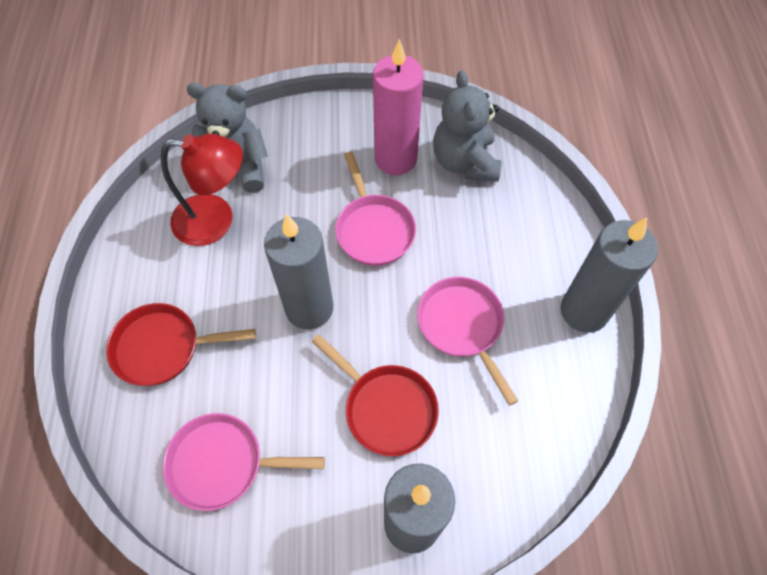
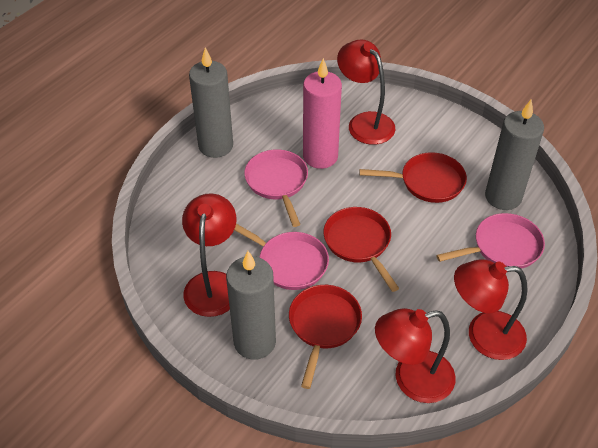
grey teddy bear: [187,83,268,193] [433,70,501,182] = 2 -> none = 0
red lamp: [161,134,243,246] = 1 -> [182,193,236,317] [337,40,395,145] [375,308,455,403] [454,259,528,360] = 4
red pan: [106,303,256,386] [312,334,439,456] = 2 -> [289,285,362,389] [324,207,399,292] [359,152,467,203] = 3

